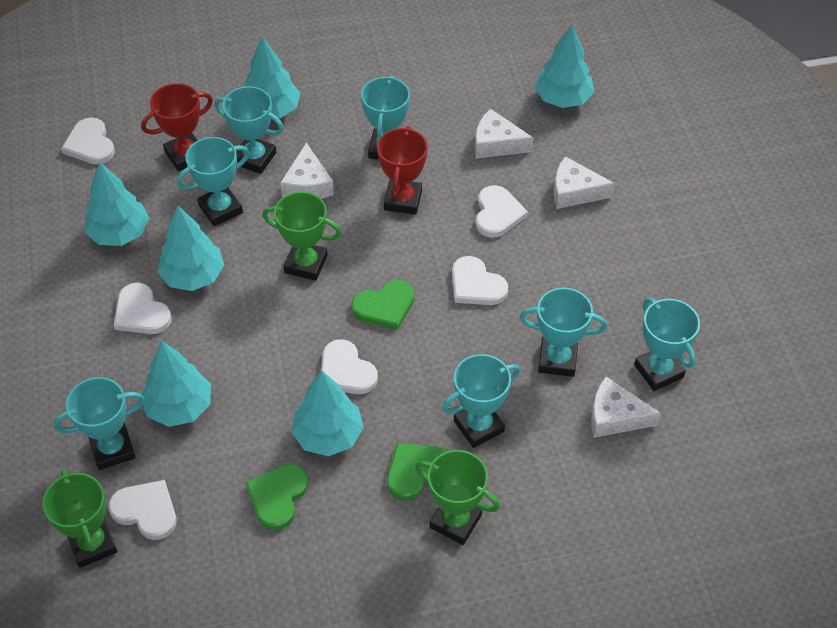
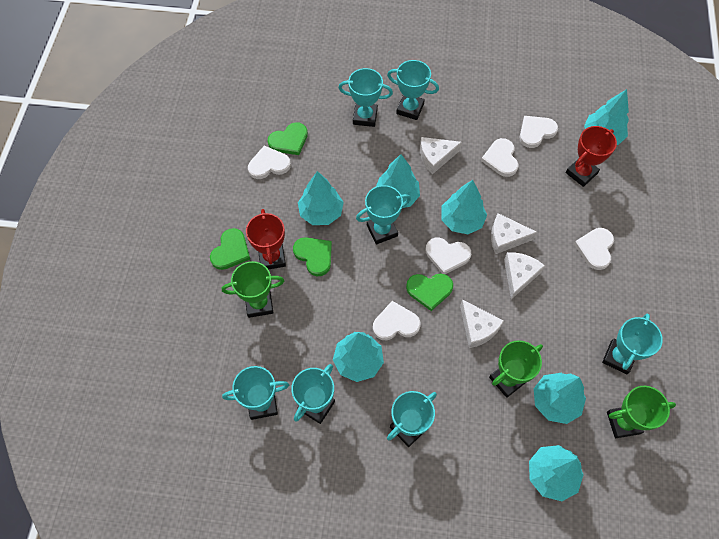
green heart: [246,464,309,530] [351,280,414,330] [387,443,447,500] = 3 -> [210,228,250,270] [268,122,308,155] [293,237,332,277] [406,273,453,311] = 4
turquoise tree: [85,162,149,246] [142,341,211,427] [158,206,224,291] [245,36,300,118] [291,370,364,456] [534,25,594,108] = 6 -> [298,171,344,225] [333,332,384,382] [376,154,420,208] [441,180,487,234] [529,445,584,501] [534,373,586,424] [584,89,629,145] = 7

